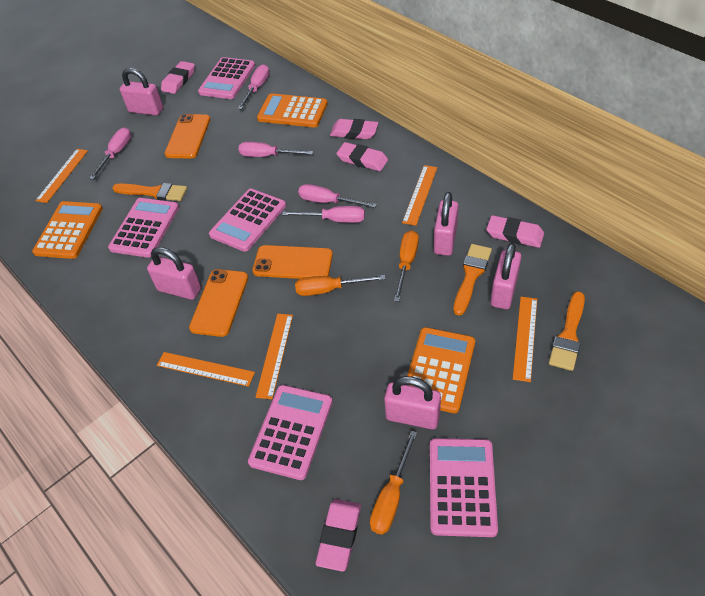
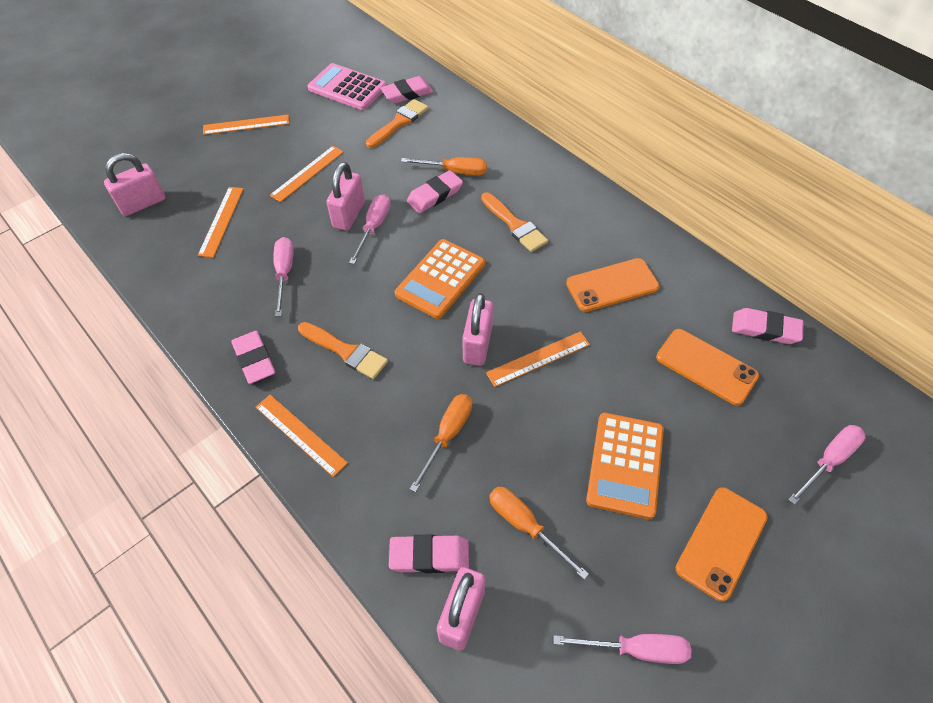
orange calculator: [32,201,103,259] [257,93,328,127] [407,327,475,413] = 3 -> [395,239,485,319] [586,413,664,520] = 2
pink calculator: [108,198,179,258] [198,57,255,99] [209,189,286,252] [248,385,333,480] [430,438,498,537] = 5 -> [307,63,387,110] = 1
pink padlock: [120,68,163,116] [147,247,201,300] [384,376,441,429] [434,192,459,256] [490,243,521,309] = 5 -> [104,153,165,216] [326,162,365,231] [437,567,485,651] [462,293,493,366] = 4
pink screwdriver: [89,128,131,180] [238,64,270,109] [239,142,313,157] [282,206,365,223] [298,184,377,208] = 5 -> [273,237,294,316] [349,194,391,264] [553,634,691,664] [788,425,866,505] = 4

